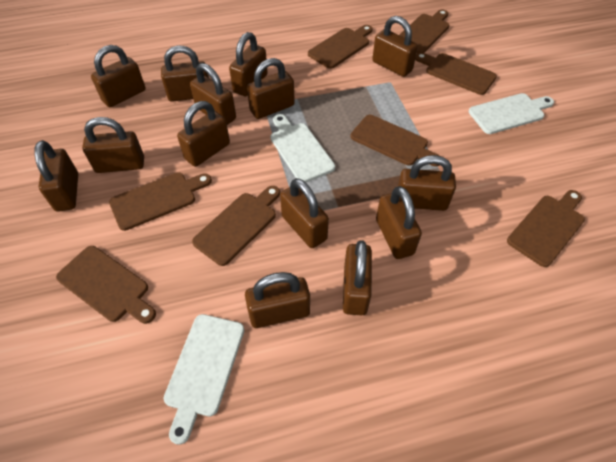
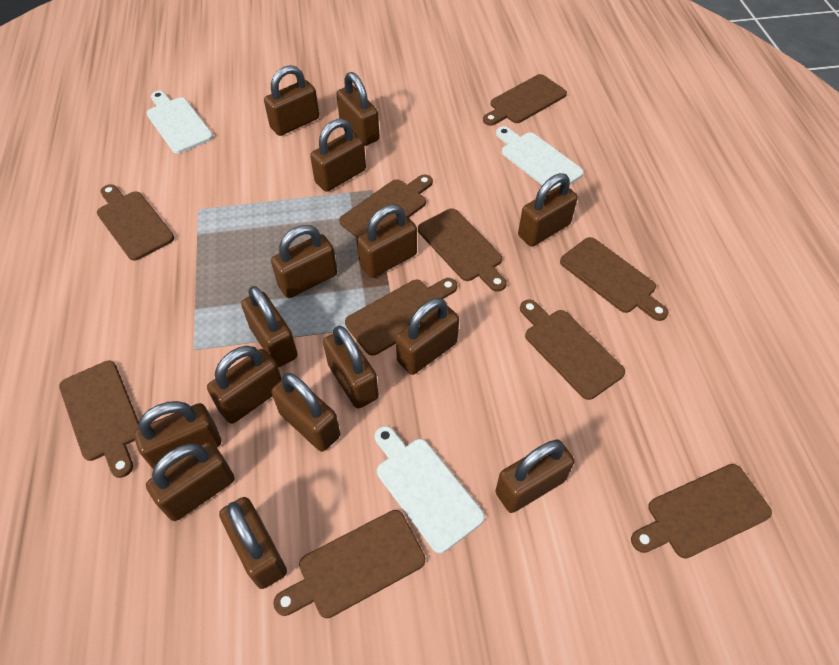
brown cutting board: [56,246,156,324] [109,173,212,231] [192,186,280,266] [308,25,373,69] [351,115,440,166] [400,9,450,53] [415,52,497,95] [507,190,585,267] = 8 -> [59,361,139,478] [97,184,174,261] [273,510,425,618] [339,174,433,238] [345,278,457,356] [418,209,507,292] [483,74,567,126] [520,300,625,400] [560,237,668,321] [631,464,772,558] = 10
brown padlock: [34,140,78,212] [82,117,144,173] [91,45,145,107] [161,45,209,102] [177,101,230,167] [190,63,236,125] [229,32,268,96] [245,272,310,328] [247,58,295,119] [280,178,329,248] [343,240,372,315] [372,16,418,77] [376,186,422,259] [398,155,456,211] = 14 -> [134,401,221,469] [146,442,235,521] [207,346,281,424] [219,497,287,589] [241,286,298,367] [264,65,319,136] [271,225,337,298] [272,373,340,452] [310,119,366,192] [323,326,379,409] [336,72,380,146] [357,204,417,278] [396,298,459,375] [495,439,574,513] [518,173,578,247] = 15

